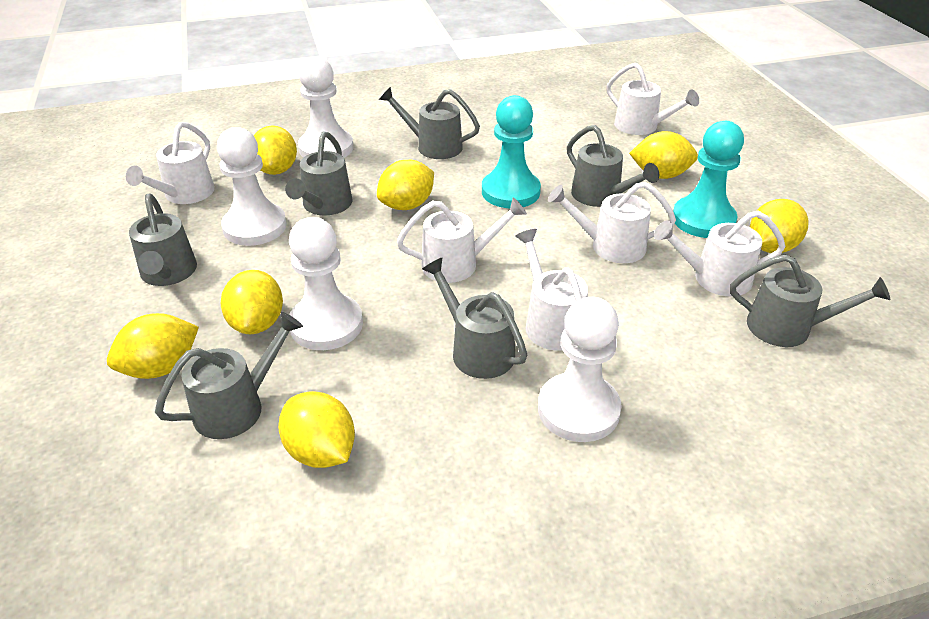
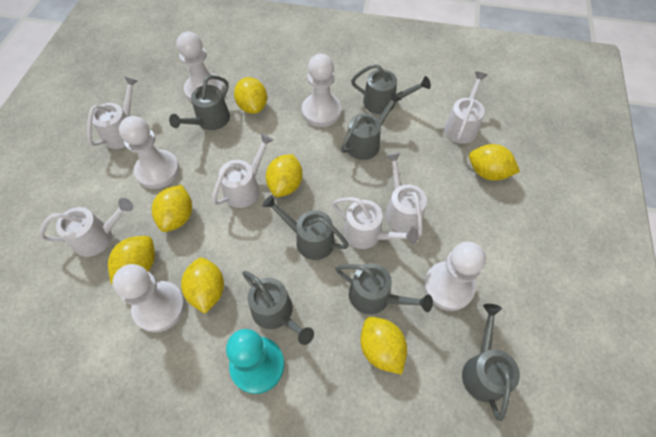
turquoise pawn: [482,95,541,208] [673,121,744,238] = 2 -> [226,329,284,394] = 1
white pawn: [217,127,287,246] [289,217,363,350] [298,57,353,158] [538,297,622,442] = 4 -> [112,264,185,333] [119,116,180,189] [176,32,224,102] [302,54,341,127] [424,242,486,311] = 5

